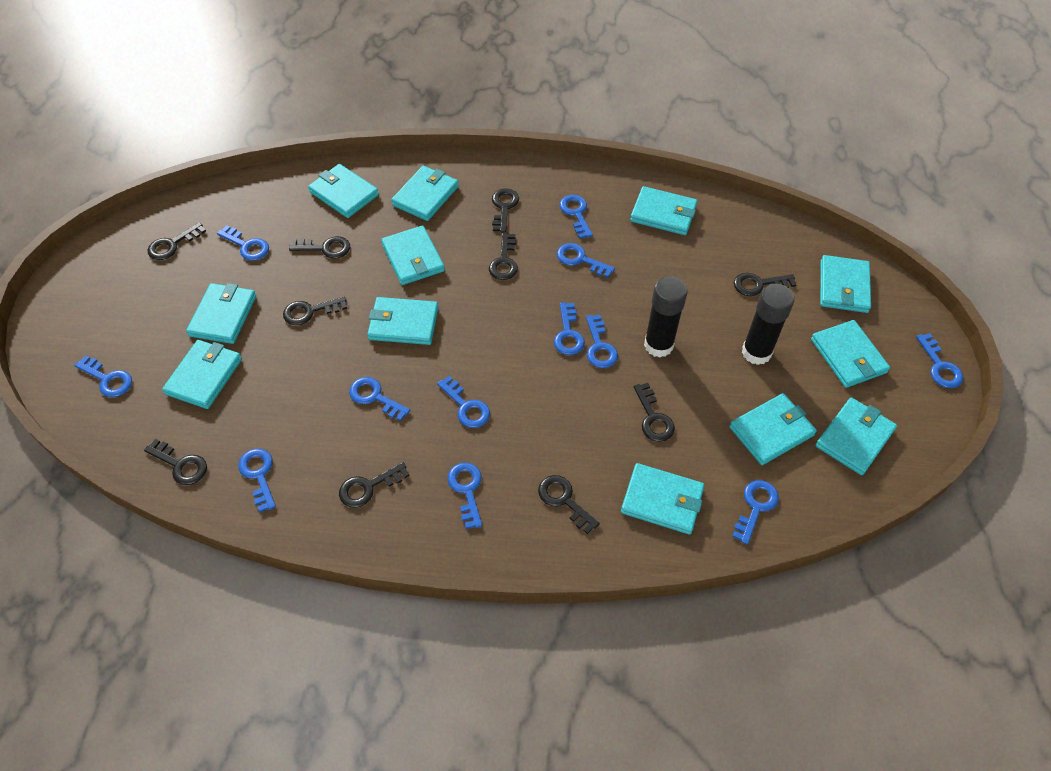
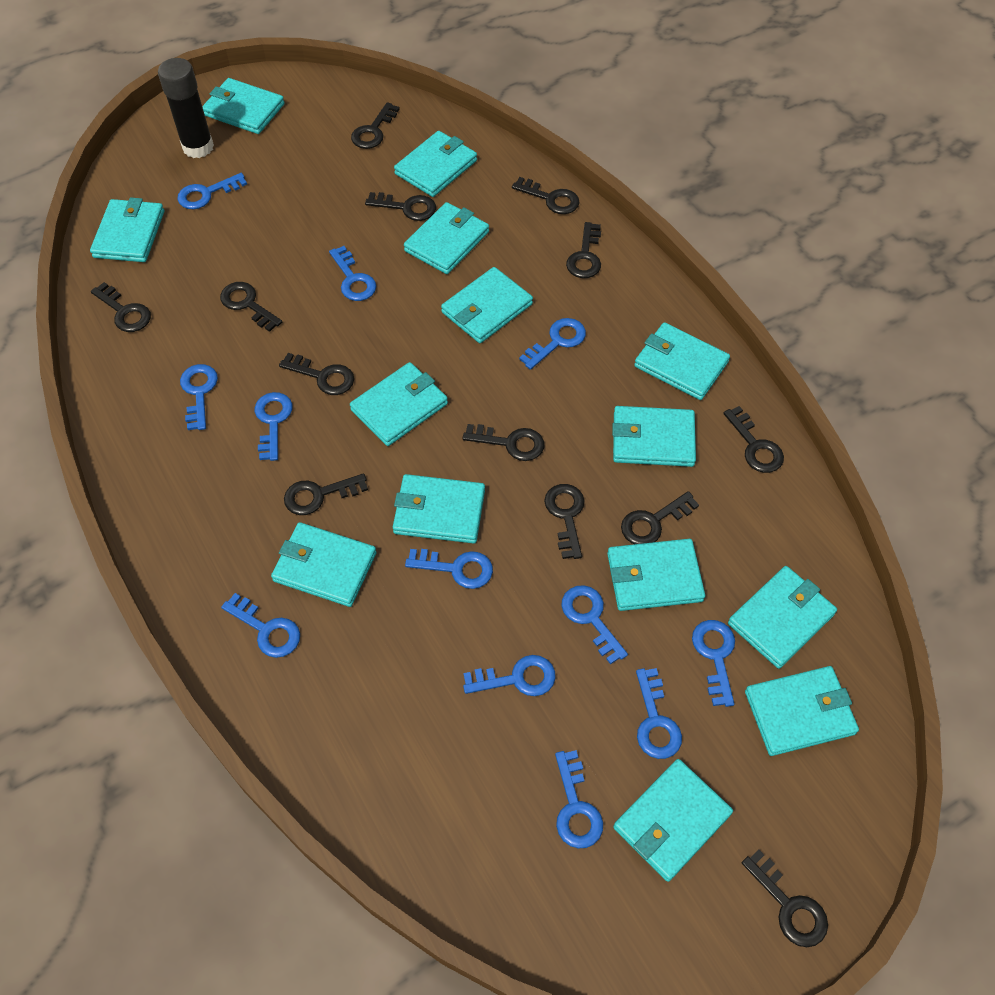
black glue stick: [644,276,688,357] [742,284,795,365] = 2 -> [158,58,214,158] = 1
black key: [144,439,207,485] [148,222,206,260] [283,297,347,325] [289,236,350,259] [339,462,410,508] [489,233,518,280] [492,188,519,233] [538,475,600,534] [634,383,675,442] [734,273,796,296] = 10 -> [91,282,151,332] [220,282,282,332] [279,353,354,395] [284,473,368,515] [351,102,400,149] [365,192,436,221] [462,424,544,461] [512,177,580,214] [544,484,585,559] [566,222,601,278] [621,491,699,544] [723,406,784,473] [741,850,828,947] = 13
turquoise wallet: [162,340,242,409] [186,283,256,344] [308,164,379,218] [367,297,438,345] [381,225,445,285] [391,166,459,221] [621,463,705,535] [630,186,698,235] [729,393,817,465] [811,320,890,388] [816,397,897,475] [820,255,871,313] = 12 -> [90,197,164,262] [202,78,285,134] [271,522,377,607] [350,362,448,446] [393,474,485,544] [394,131,477,197] [404,202,489,274] [441,267,533,343] [607,539,705,611] [612,406,696,467] [613,759,733,882] [634,322,730,400] [728,566,837,669] [745,666,859,756] = 14

